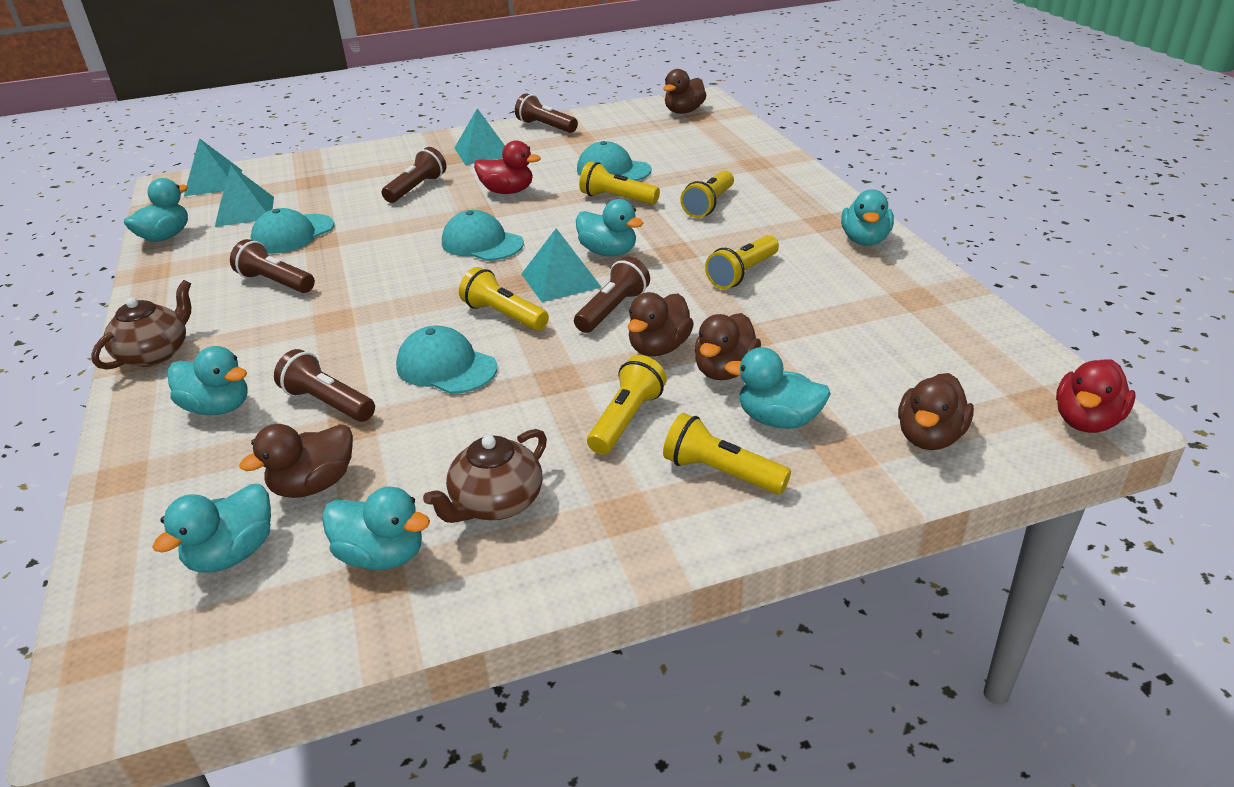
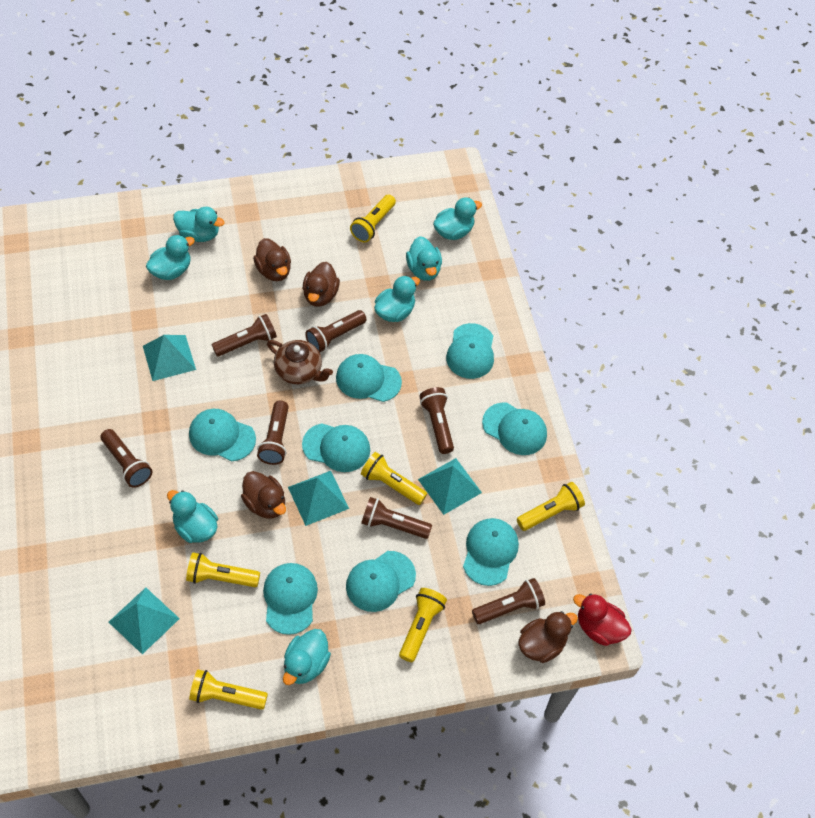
brown duck: [239,424,353,498] [628,292,694,356] [663,69,707,114] [694,313,761,380] [898,373,974,450] = 5 -> [241,471,286,519] [253,238,291,281] [303,262,340,307] [518,611,578,663] = 4
brown flashlight: [230,239,315,293] [274,349,375,422] [382,147,446,203] [515,93,578,133] [574,256,650,333] = 5 -> [100,429,152,488] [212,314,277,357] [257,400,289,465] [305,310,366,352] [361,497,432,539] [419,387,454,454] [472,578,545,624] = 7
brown teapot: [91,280,191,370] [423,429,547,523] = 2 -> [267,340,333,384] = 1
red duck: [474,140,541,194] [1056,359,1136,433] = 2 -> [573,594,632,646] = 1
turquoise cap: [250,208,334,254] [396,325,497,394] [442,210,524,261] [577,141,651,181] = 4 -> [189,409,256,461] [263,563,318,635] [302,423,370,472] [336,354,402,402] [346,551,416,612] [446,323,494,379] [463,518,519,586] [482,403,547,455] = 8

